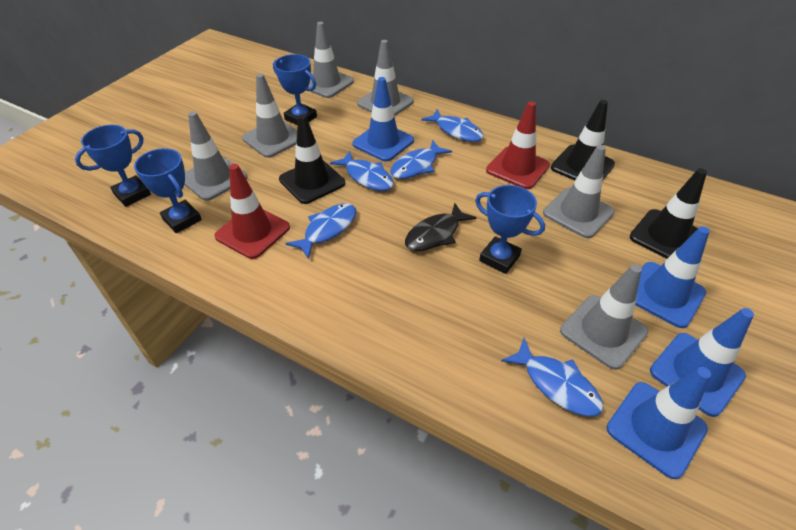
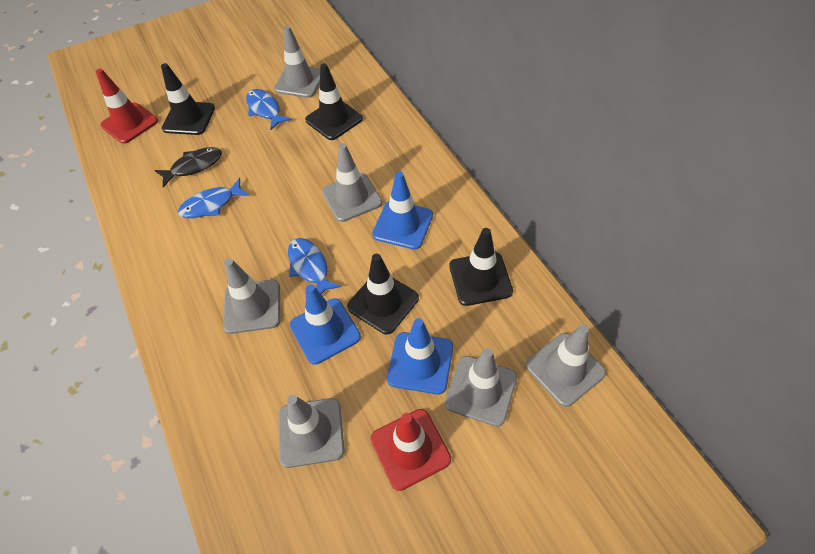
black traffic cone: [279,114,345,204] [551,100,615,180] [630,168,707,259] = 3 -> [161,63,215,135] [305,63,363,140] [347,254,419,334] [449,228,513,306] = 4
blue fish: [286,203,356,259] [330,151,394,191] [390,140,452,179] [421,109,484,142] [501,338,604,417] = 5 -> [178,178,250,218] [246,89,292,130] [288,238,341,294] = 3
blue traffic cone: [352,77,414,162] [606,367,711,479] [635,226,710,328] [650,308,754,417] = 4 -> [290,284,361,365] [372,171,433,250] [387,318,453,395] = 3
blue trophy: [75,125,151,207] [134,148,202,233] [273,54,317,125] [475,185,545,274] = 4 -> none = 0

